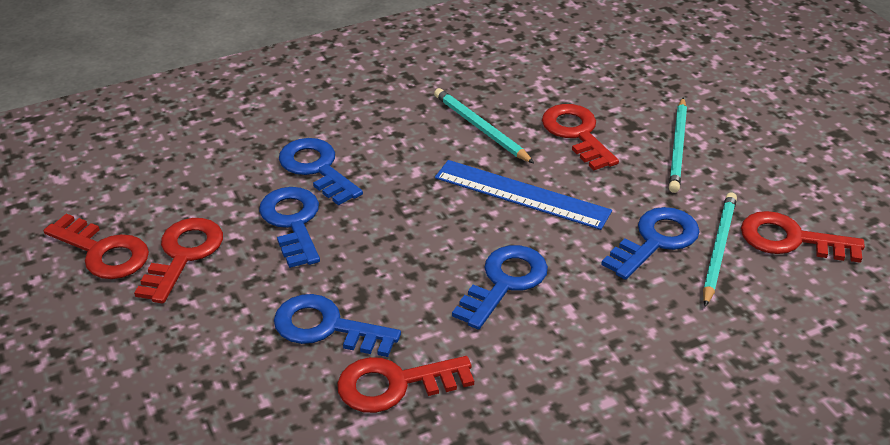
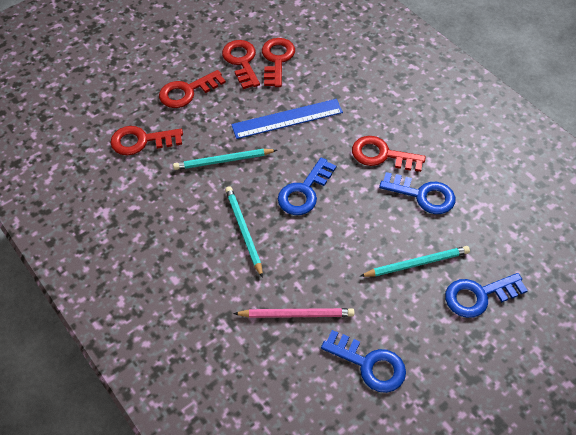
blue key: [259,187,320,268] [274,294,401,357] [279,138,363,206] [452,245,548,330] [601,207,700,280] = 5 -> [278,157,336,215] [321,330,406,393] [379,172,455,214] [445,273,528,318] = 4
pink pencil: none = 0 -> [233,308,355,318] = 1

